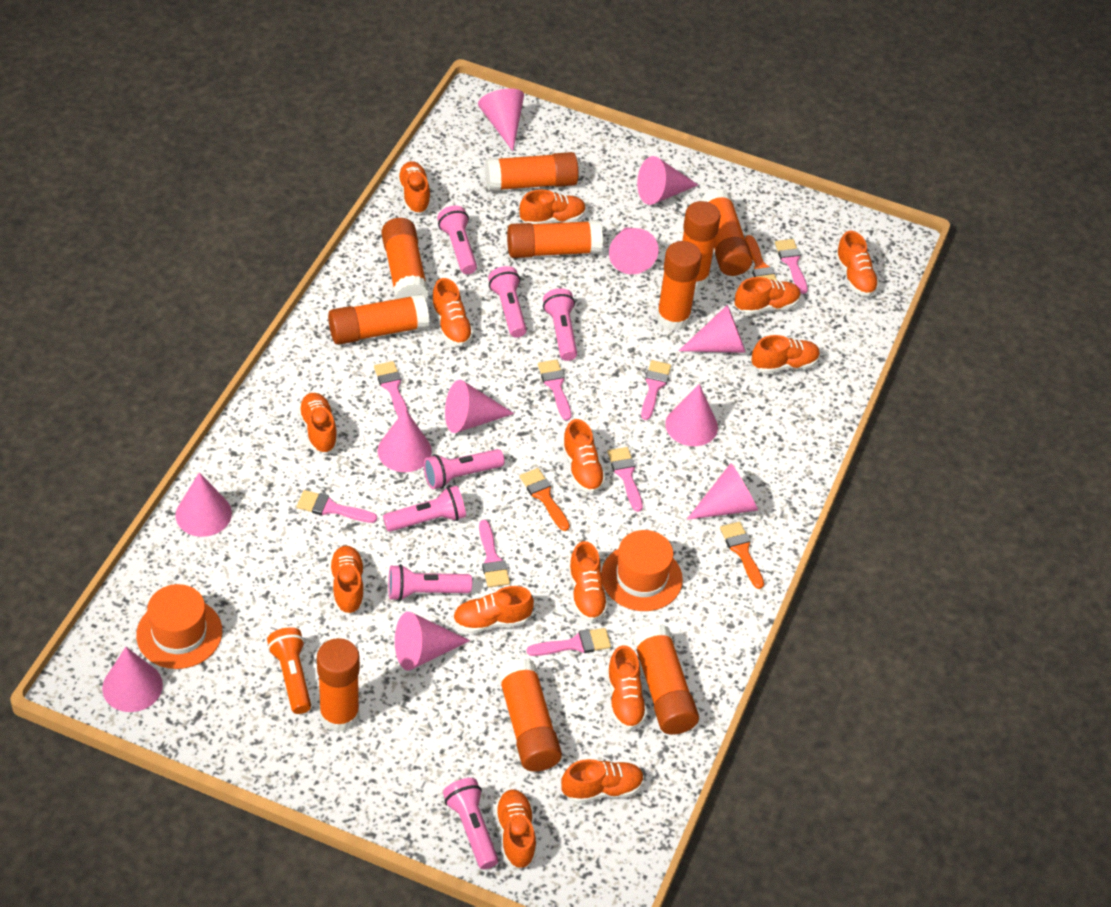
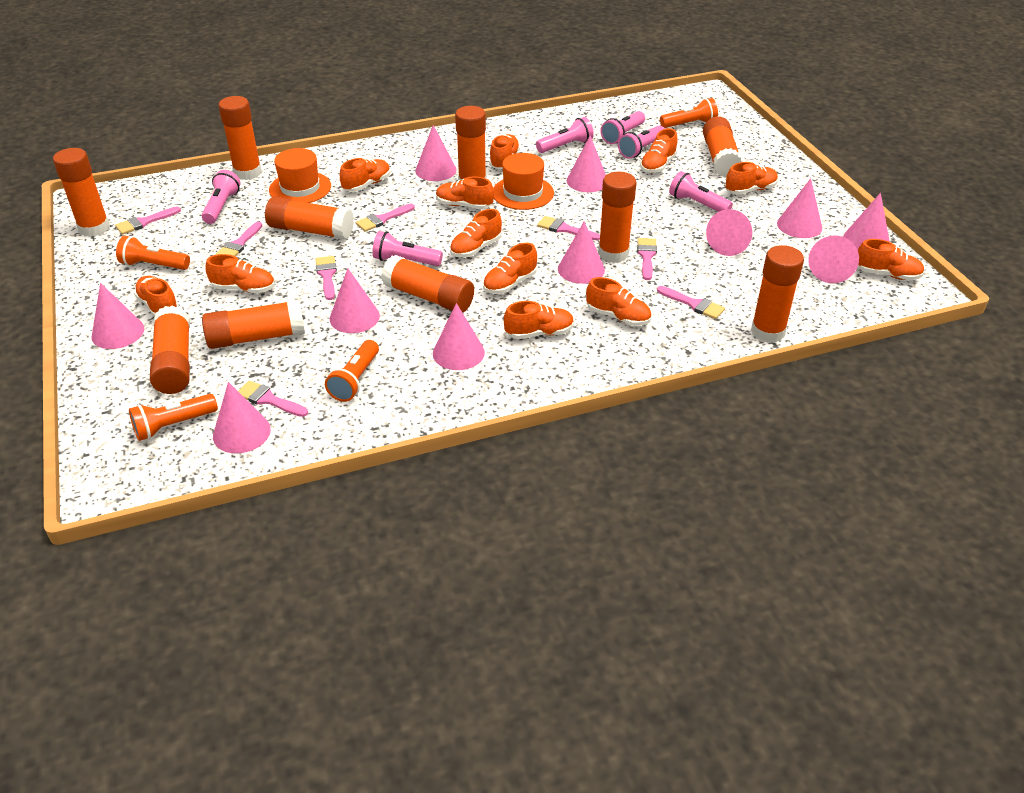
orange brush: [520,468,570,531] [720,522,764,589] [745,235,777,281] = 3 -> none = 0
orange flashlight: [267,627,311,714] = 1 -> [116,236,190,270] [129,394,218,441] [325,340,379,402] [660,98,718,128] = 4
orange shoe: [298,393,338,453] [329,546,364,614] [397,161,431,214] [431,278,474,346] [453,586,534,633] [495,789,536,868] [519,190,586,224] [561,759,644,803] [562,419,606,493] [568,541,608,622] [607,645,647,730] [734,277,801,315] [751,335,820,373] [835,231,879,297] = 14 -> [134,276,179,317] [205,254,275,293] [340,158,390,192] [436,177,494,209] [450,209,502,257] [483,243,537,294] [489,134,520,169] [504,301,574,339] [586,277,651,326] [640,128,678,173] [726,162,778,195] [858,239,924,280] = 12
pink flashlight: [383,486,466,532] [388,564,472,601] [424,449,504,489] [437,205,477,274] [443,778,498,870] [488,266,527,338] [543,288,577,361] = 7 -> [202,170,240,224] [372,231,443,266] [536,117,594,153] [600,111,645,144] [618,125,665,159] [669,171,733,212] = 6

